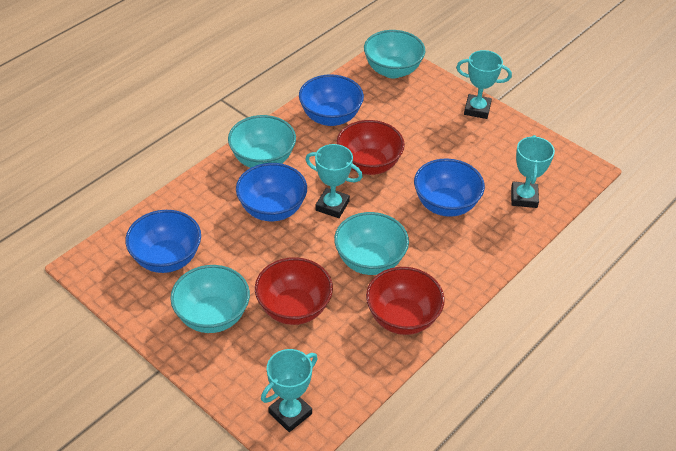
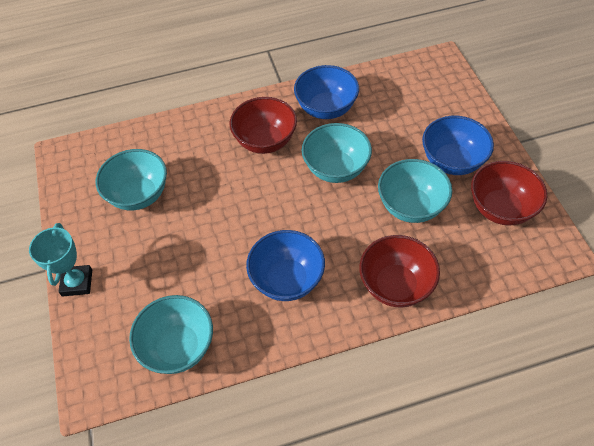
blue bowl: [125,210,201,273] [236,163,307,221] [299,74,364,126] [414,158,485,217] = 4 -> [246,230,325,301] [294,65,359,119] [422,116,494,175] = 3
turquoise trophy: [261,349,318,432] [305,144,363,218] [456,50,512,119] [511,135,555,208] = 4 -> [29,223,92,297] = 1

